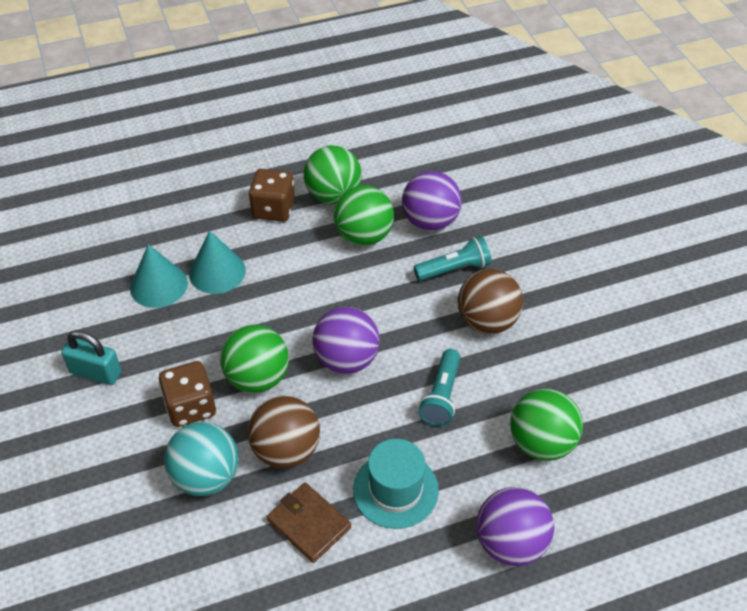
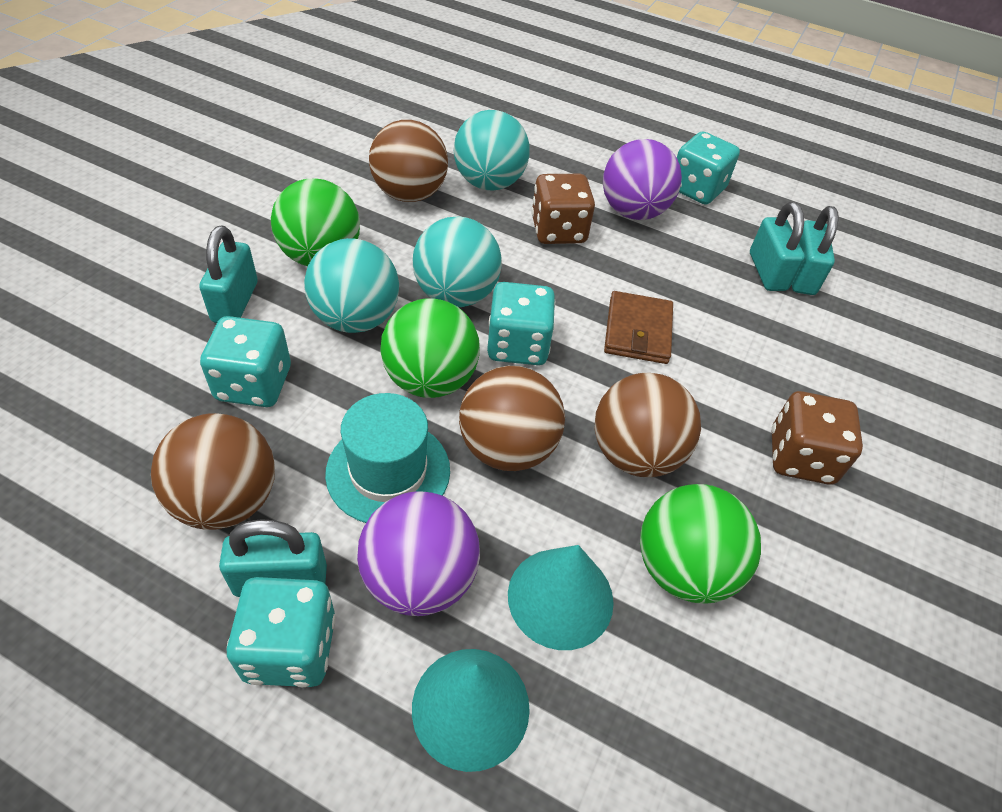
brown ball: [248,396,320,468] [458,269,523,334] = 2 -> [151,413,275,530] [369,120,448,202] [459,366,565,471] [594,373,701,477] = 4
green ball: [220,325,289,393] [304,145,362,204] [334,185,394,246] [510,389,583,461] = 4 -> [271,179,360,266] [380,298,480,398] [640,484,761,604] = 3
purple ball: [312,307,380,374] [402,171,462,231] [476,487,554,566] = 3 -> [357,491,480,616] [603,139,682,220] = 2
turquoise ball: [164,422,239,496] = 1 -> [304,238,399,333] [413,217,502,307] [454,110,530,191] = 3
turquoise dice: none = 0 -> [200,316,291,407] [227,577,336,687] [487,282,555,365] [677,131,740,205] = 4
turquoise flashlight: [414,236,491,281] [418,349,461,426] = 2 -> none = 0
turquoise padlock: [61,330,122,385] = 1 -> [199,225,258,323] [219,519,327,597] [750,202,805,291] [792,206,839,295] = 4

